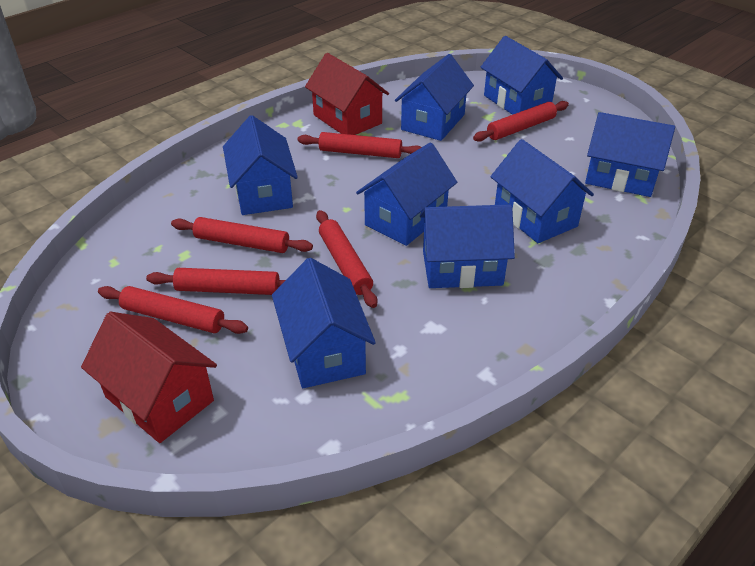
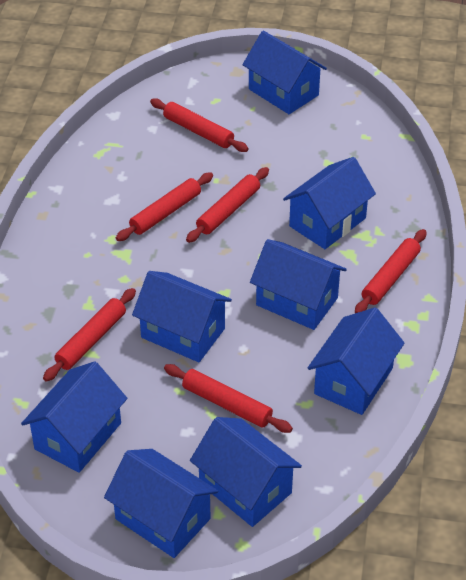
red house: [81,312,217,443] [305,53,389,135] = 2 -> none = 0

